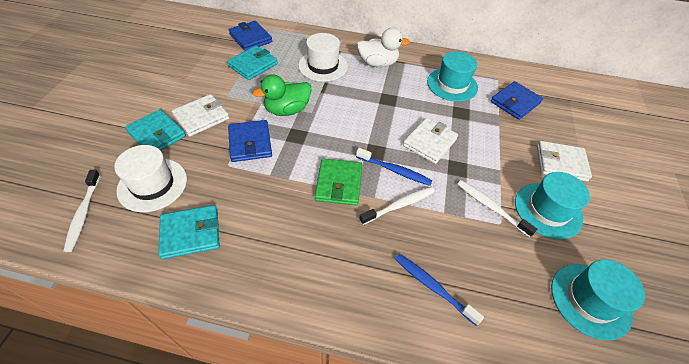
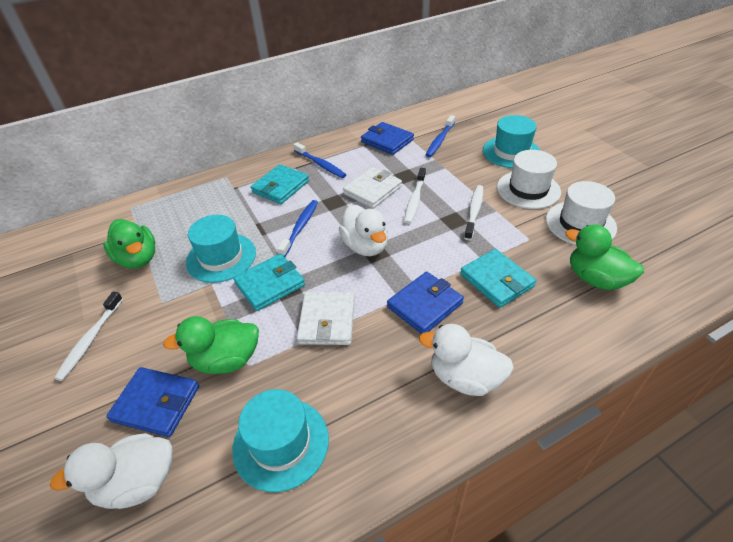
blue toothbrush: [356,148,433,186] [395,254,484,326] = 2 -> [277,200,318,257] [293,142,346,178] [426,115,455,157] = 3
green duck: [253,74,312,116] = 1 -> [103,219,155,269] [163,316,259,374] [565,224,644,290] = 3
green wallet: [315,159,362,206] = 1 -> none = 0
white duck: [357,28,410,67] = 1 -> [50,433,173,509] [339,205,388,256] [419,324,514,396] = 3
white wallet: [172,94,229,137] [403,118,458,164] [537,141,592,182] = 3 -> [297,292,355,345] [343,167,402,208] = 2

